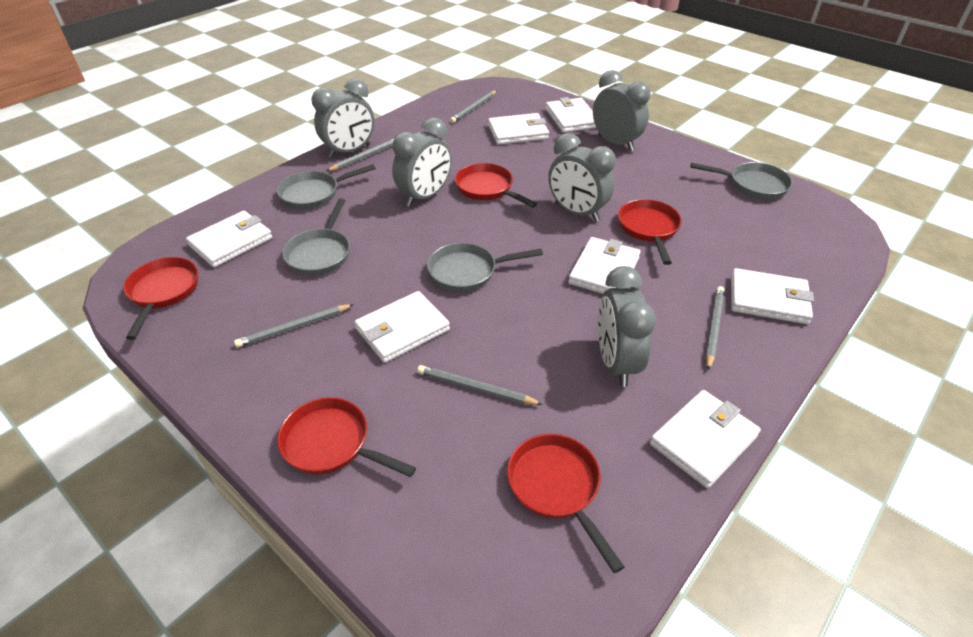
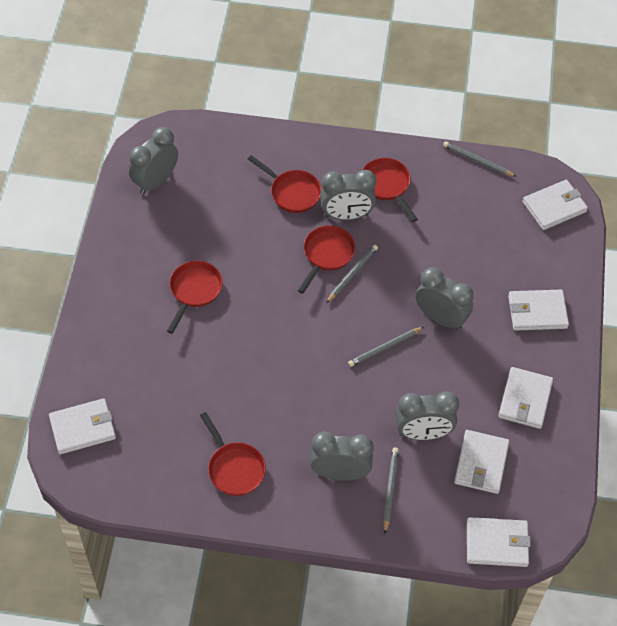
grey pan: [277,164,376,209] [282,198,350,276] [427,243,543,292] [690,162,793,199] = 4 -> none = 0
grey pencil: [234,304,354,348] [327,138,394,171] [417,365,543,405] [450,90,497,123] [706,286,724,371] = 5 -> [326,245,378,303] [348,327,424,367] [383,447,399,533] [443,141,516,177] = 4
white wallet: [186,211,272,268] [354,291,450,363] [488,113,549,145] [546,97,596,133] [568,237,640,294] [650,390,761,488] [731,268,814,324] = 7 -> [49,398,116,454] [454,430,509,494] [467,517,531,567] [498,367,553,429] [508,290,569,331] [522,180,588,230] = 6

